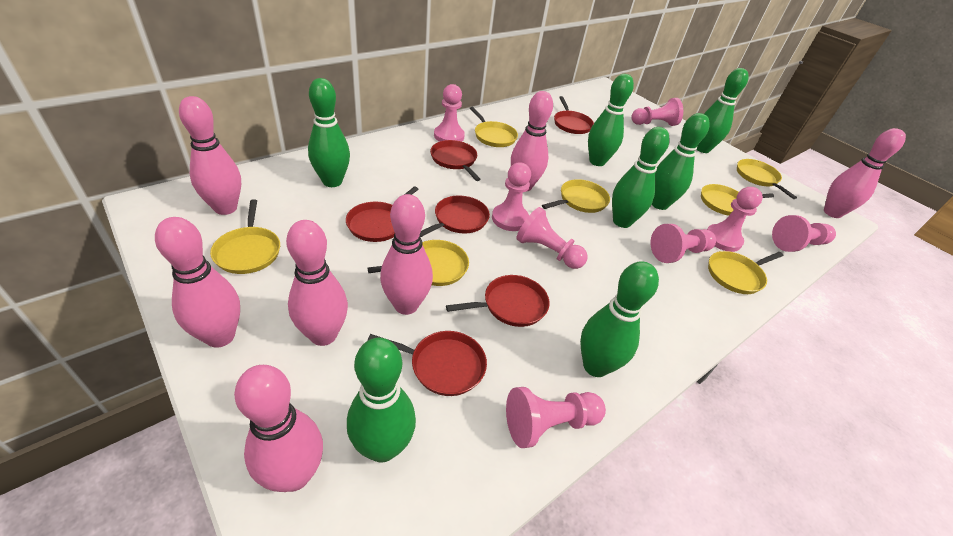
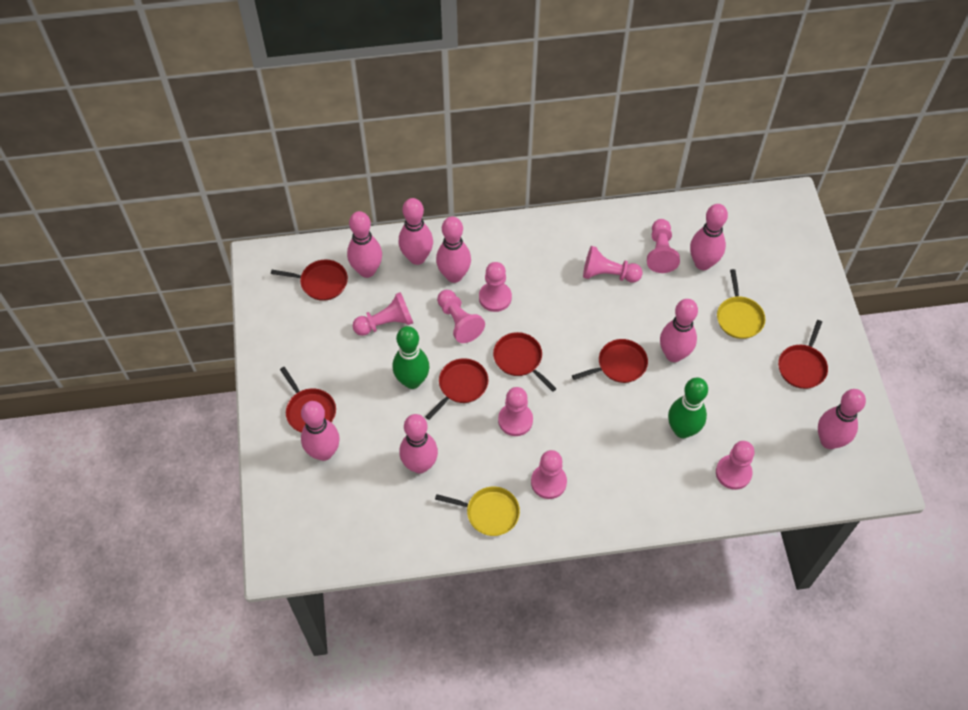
green bowling pin: [308,78,350,187] [347,338,416,463] [580,261,659,377] [588,74,634,166] [612,127,670,228] [652,113,710,210] [696,68,749,153] = 7 -> [393,326,430,389] [668,377,708,438] = 2
pink bowling pin: [155,217,240,348] [179,96,241,215] [234,365,323,492] [286,220,348,346] [380,194,433,315] [511,91,553,191] [824,128,906,218] = 7 -> [301,401,340,461] [347,211,382,278] [399,198,433,265] [399,414,438,474] [436,217,471,283] [660,299,698,362] [690,204,728,270] [818,389,866,449] = 8
yellow pan: [210,199,280,274] [367,240,469,286] [470,107,518,147] [542,179,610,213] [701,184,774,216] [708,251,784,294] [737,159,797,199] = 7 -> [435,486,520,536] [717,269,765,339] = 2

